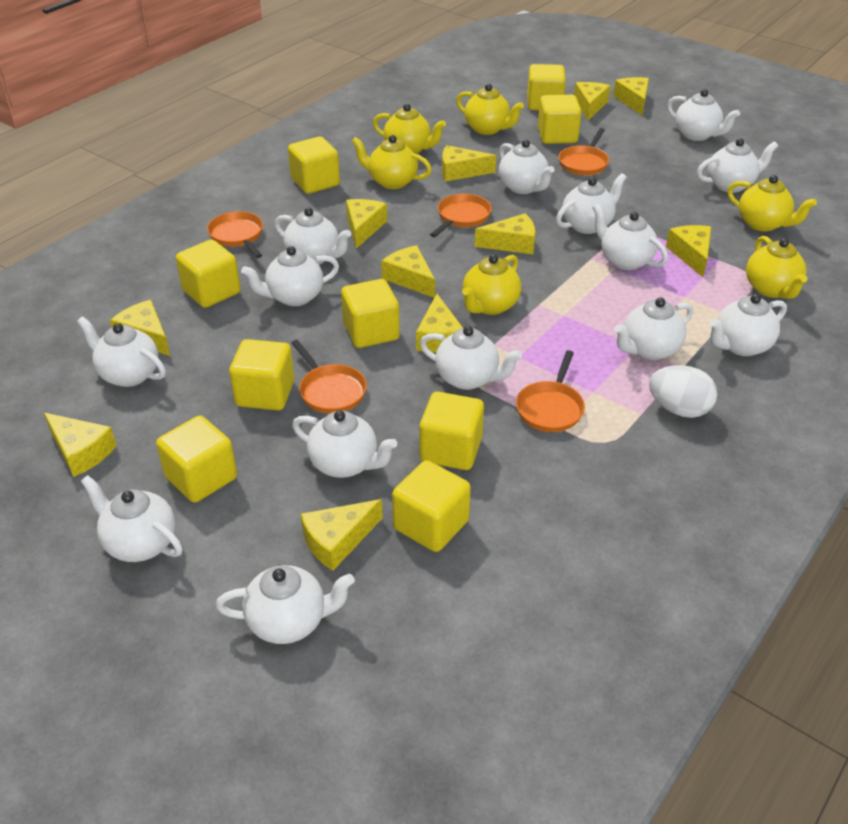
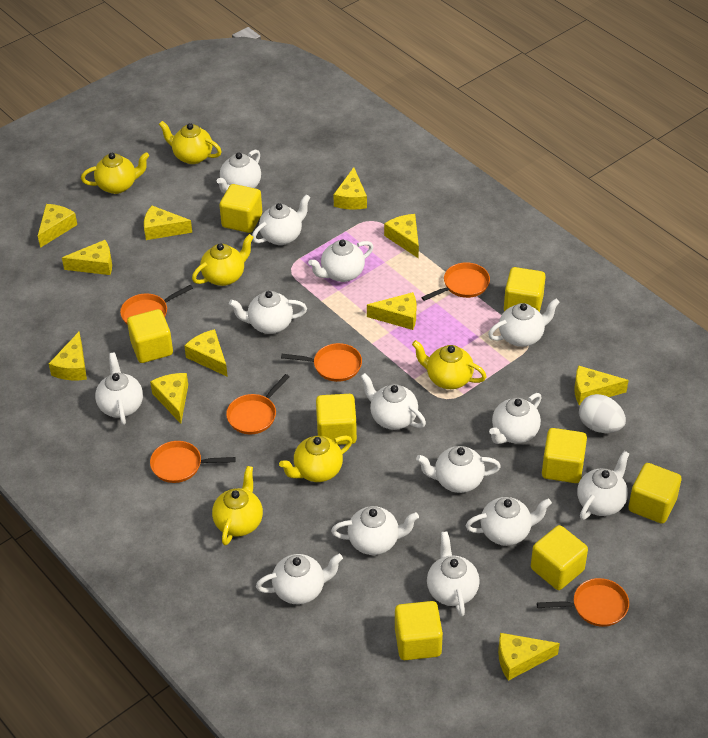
orange pan: [207,211,263,258] [291,340,367,414] [430,193,492,237] [516,350,585,432] [559,128,609,175] = 5 -> [120,285,193,325] [150,441,236,483] [226,374,289,434] [281,343,362,382] [421,262,490,301] [537,578,629,627] = 6
yellow cube: [156,415,237,503] [176,239,240,308] [229,339,294,410] [288,136,340,194] [341,279,400,348] [392,460,471,552] [419,392,484,470] [527,64,566,110] [538,95,581,144] = 9 -> [127,309,173,363] [219,184,262,233] [316,394,357,445] [395,601,443,660] [504,267,546,312] [531,525,588,590] [542,428,587,483] [628,463,682,524] = 8

